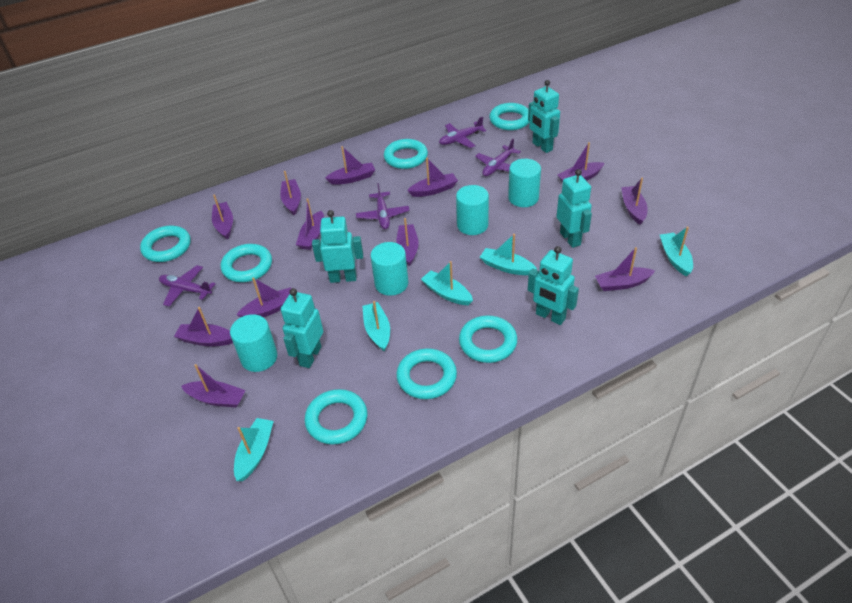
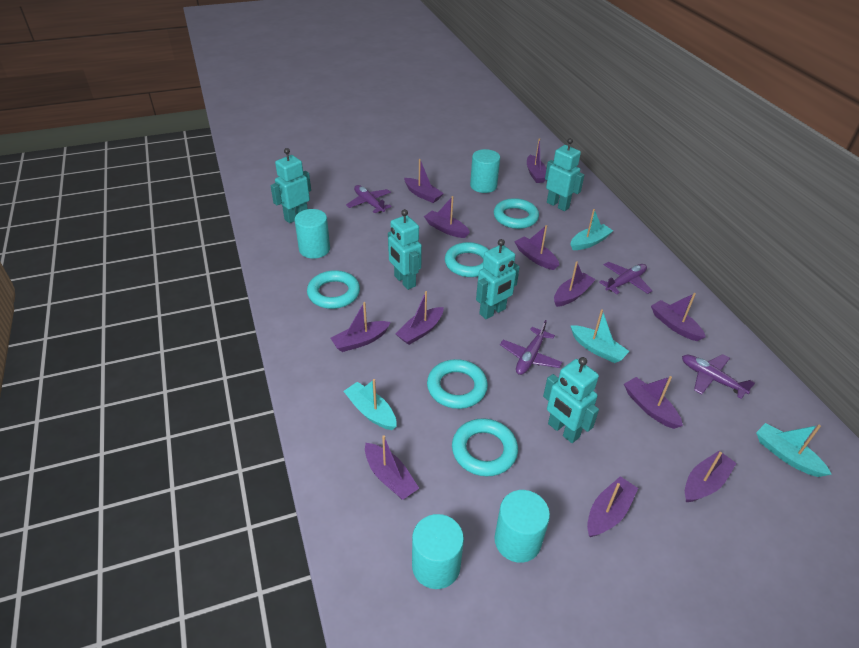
turquoise boat: [234,418,274,481] [362,301,390,351] [421,261,473,305] [480,234,537,275] [660,227,693,276] = 5 -> [344,379,397,430] [570,209,613,250] [570,309,629,363] [756,423,832,477] = 4
turquoise ring: [140,226,191,262] [221,244,272,282] [305,389,367,445] [384,139,428,169] [396,348,457,399] [459,316,517,363] [489,103,530,130] = 7 -> [307,270,360,309] [427,359,488,409] [445,242,489,277] [452,418,518,477] [494,198,539,229] = 5

